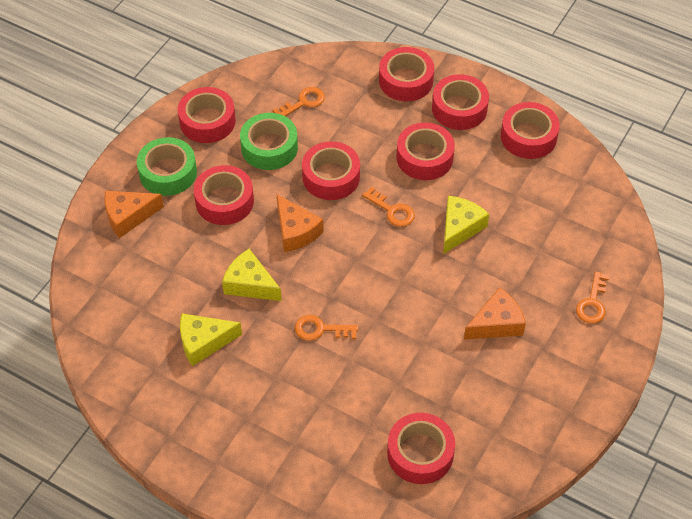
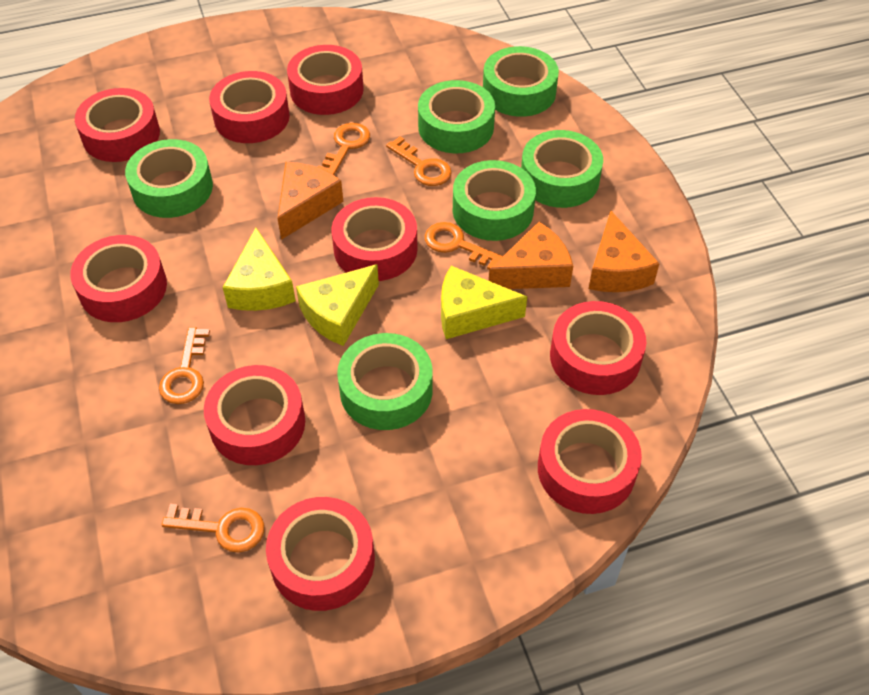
green tape: [137,137,197,196] [240,113,298,170] = 2 -> [125,139,213,218] [337,333,433,430] [418,80,495,153] [453,160,536,241] [483,46,559,117] [521,130,603,208] = 6
orange key: [273,87,325,116] [295,315,358,341] [362,187,415,227] [576,271,609,324] = 4 -> [159,327,210,404] [162,504,264,552] [318,123,370,175] [386,136,452,186] [425,222,503,270] = 5
red tape: [178,87,235,143] [194,165,254,225] [302,141,360,200] [379,47,434,101] [387,413,455,484] [396,122,455,180] [432,74,489,130] [501,102,560,159] = 8 -> [70,235,167,322] [75,88,160,162] [204,365,305,465] [209,71,290,143] [266,497,375,611] [287,45,364,115] [332,197,418,281] [538,409,642,514] [550,301,646,395] = 9

